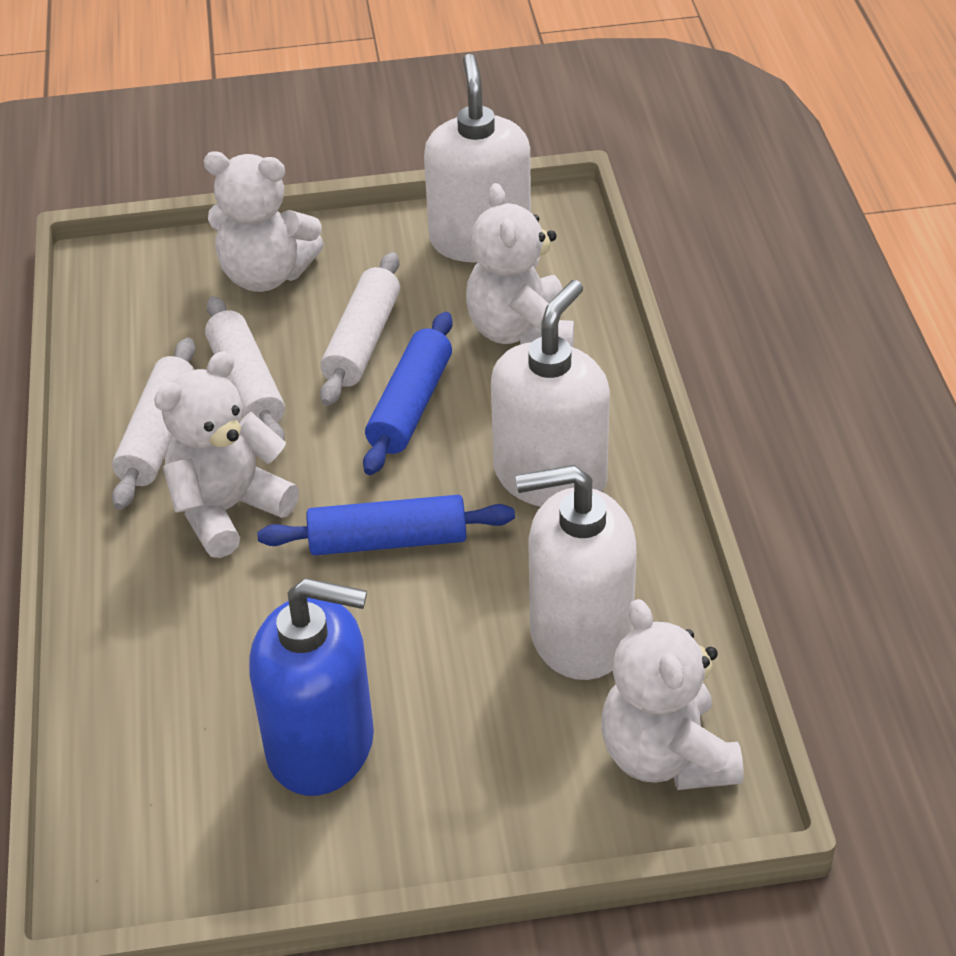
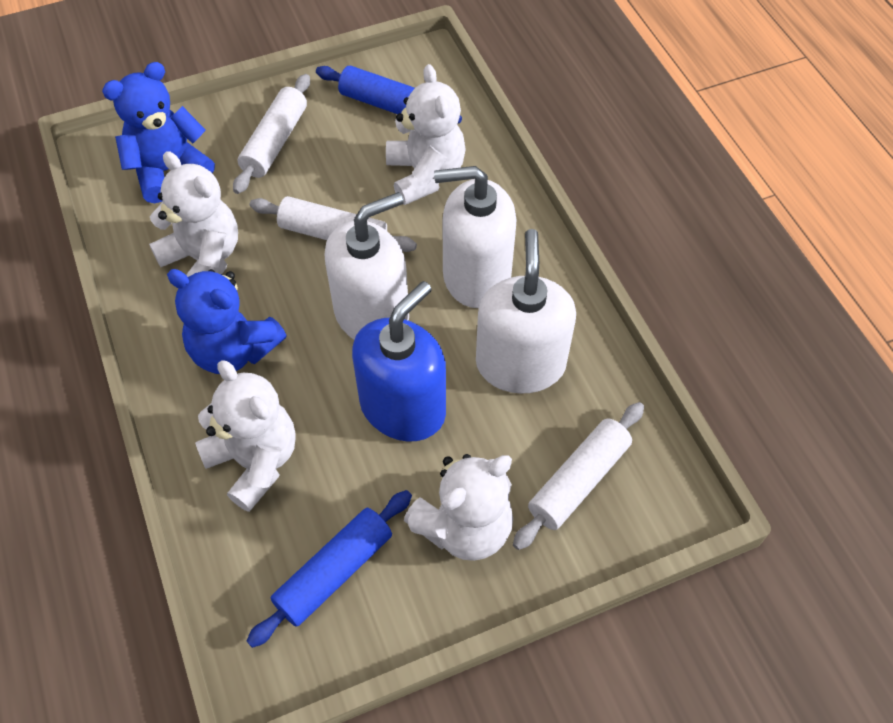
blue teddy bear: none = 0 -> [102,62,215,203] [167,269,287,374] = 2

